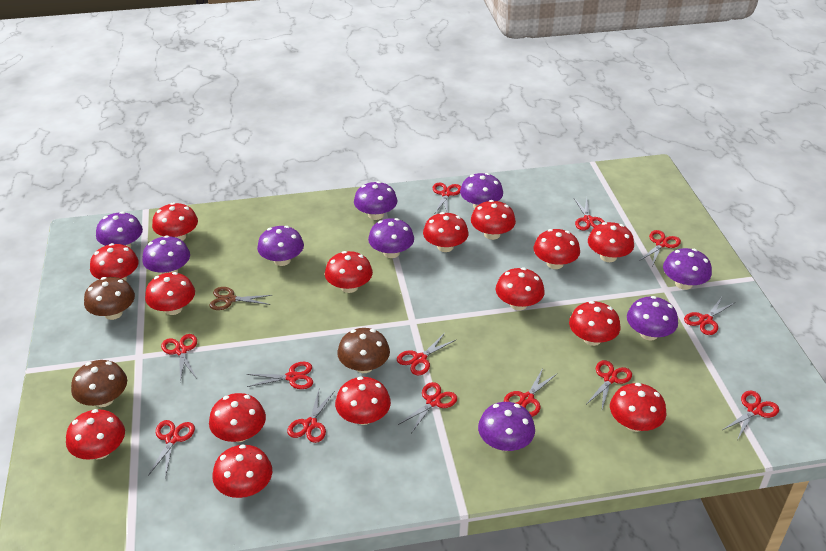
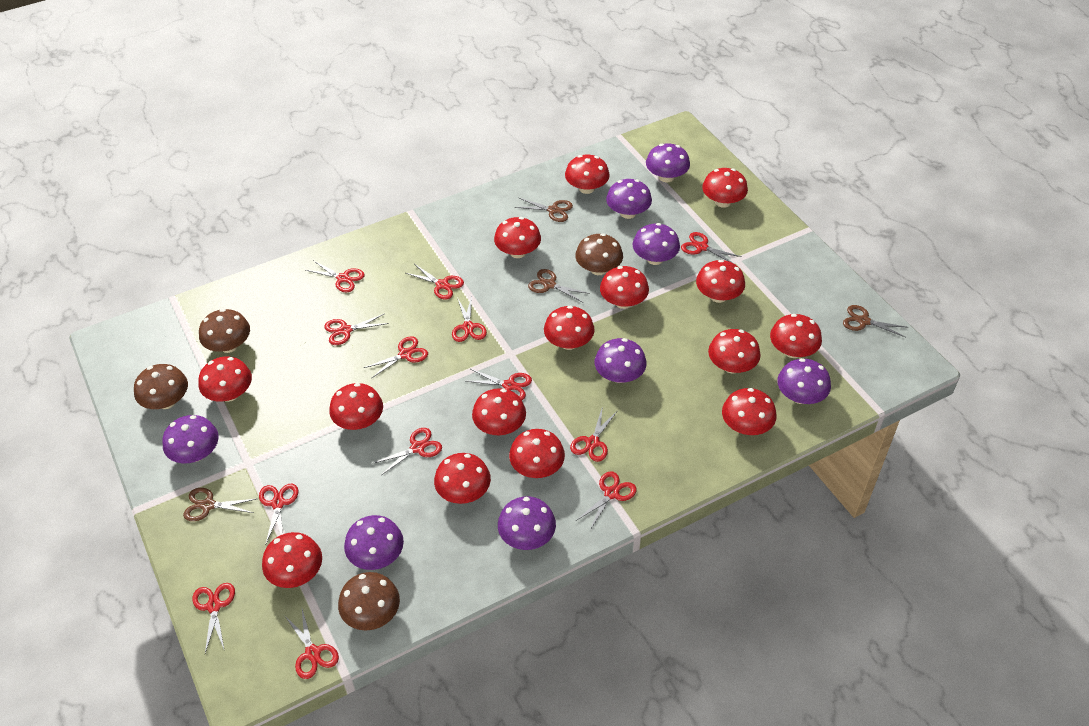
brown mushroom: [71,360,127,407] [84,277,135,320] [337,328,390,373] = 3 -> [134,364,188,409] [199,309,250,353] [338,572,400,630] [575,233,623,275] = 4
brown scissors: [209,287,272,310] = 1 -> [183,488,256,521] [514,198,573,222] [528,269,590,302] [843,305,909,337] = 4
purple mushroom: [96,212,143,248] [142,235,190,274] [257,226,304,266] [354,181,398,220] [368,218,414,258] [460,173,503,209] [478,402,535,451] [627,296,678,341] [663,248,712,290] = 9 -> [162,415,219,463] [344,515,404,570] [498,496,556,550] [595,338,647,383] [606,179,652,219] [633,223,680,265] [646,143,690,182] [777,358,831,404] = 8

